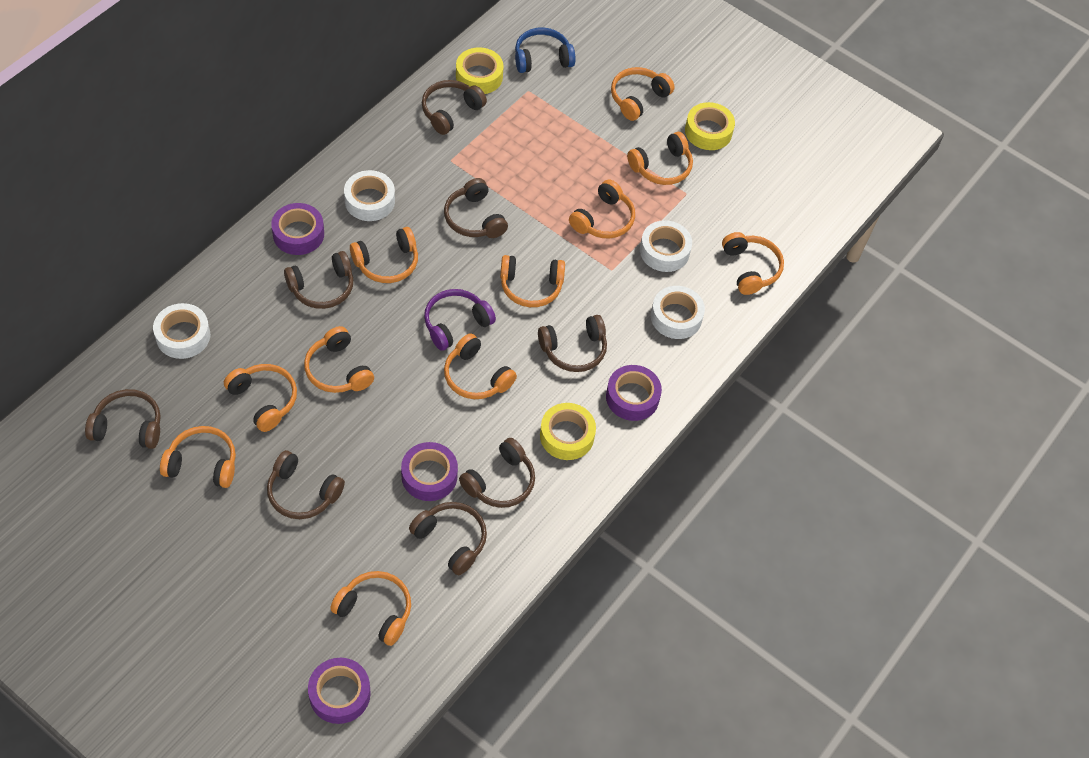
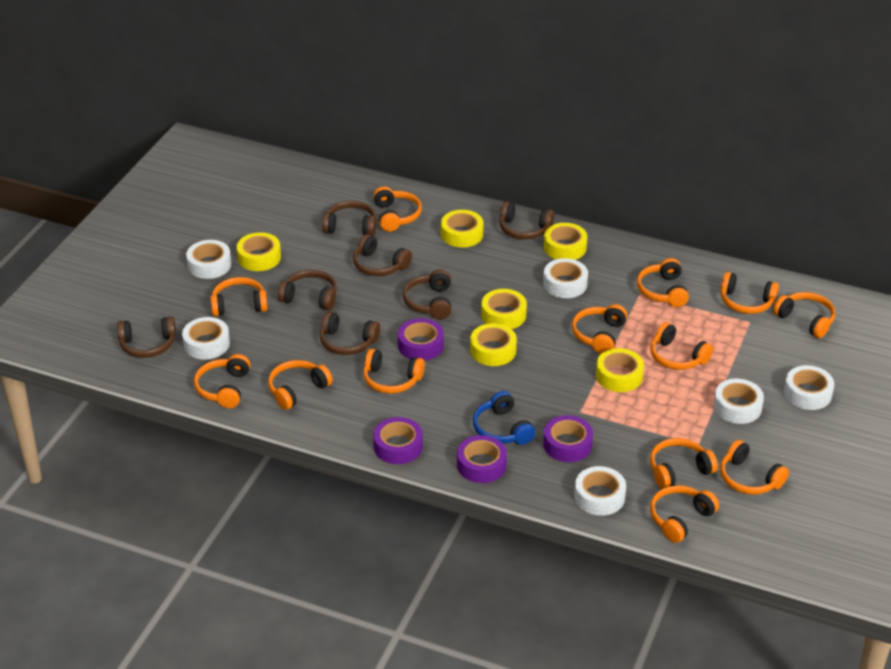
brown headphones: [85,389,161,449] [267,450,345,519] [284,251,353,309] [409,502,487,575] [422,80,487,135] [444,178,508,238] [459,438,535,508] [538,315,607,372] = 8 -> [117,316,176,358] [278,270,337,310] [320,312,380,355] [322,201,376,236] [353,234,412,276] [403,269,451,319] [499,201,554,240] = 7
orange headphones: [160,426,236,488] [224,364,297,432] [304,326,374,393] [330,571,411,646] [350,227,418,283] [444,333,517,399] [500,255,565,307] [569,180,635,239] [611,67,675,121] [627,132,693,185] [722,232,784,295] = 11 -> [194,354,250,408] [210,277,268,317] [268,360,333,410] [363,349,425,394] [373,187,422,232] [572,304,627,354] [637,258,689,307] [650,322,713,370] [650,438,718,489] [650,485,719,543] [720,440,789,495] [721,272,779,314] [773,292,835,338] = 13
purple headphones: [424,289,496,351] = 1 -> none = 0
white tape: [153,303,210,359] [344,170,395,221] [640,220,692,272] [651,286,705,339] = 4 -> [182,317,230,360] [186,240,231,279] [543,258,588,298] [574,466,626,516] [714,379,764,424] [784,365,834,410] = 6
yellow tape: [456,47,504,94] [540,403,596,460] [685,102,735,150] = 3 -> [237,232,281,271] [441,210,484,248] [470,323,517,366] [481,289,527,329] [544,223,587,260] [596,348,644,392] = 6

